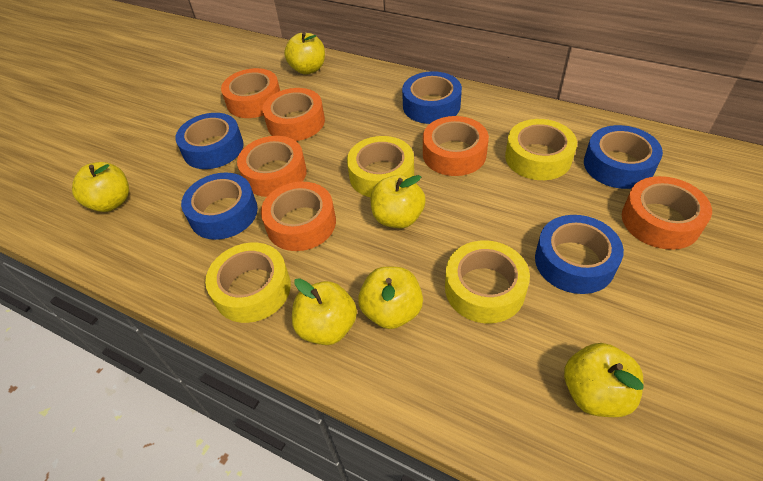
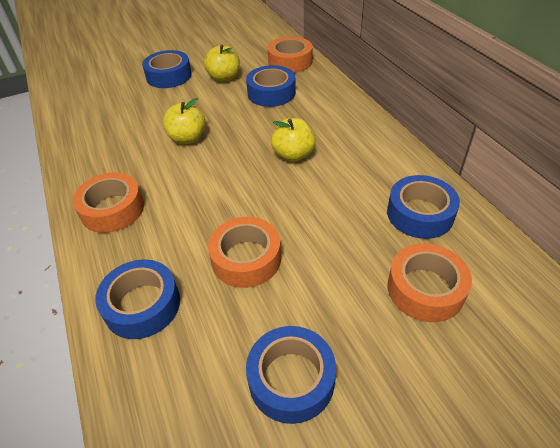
orange tape: [221,68,280,118] [237,136,307,197] [261,182,336,251] [262,88,325,141] [423,116,489,176] [622,176,712,250] = 6 -> [73,172,144,233] [208,217,281,288] [268,36,313,73] [387,243,472,322] = 4
yellow apple: [72,162,129,212] [284,32,325,75] [292,278,357,345] [358,267,423,329] [371,175,426,228] [564,343,644,417] = 6 -> [163,98,206,144] [204,44,240,82] [271,118,316,162] = 3
yellow tape: [205,243,291,323] [347,136,414,198] [445,240,530,323] [505,119,577,180] = 4 -> none = 0

